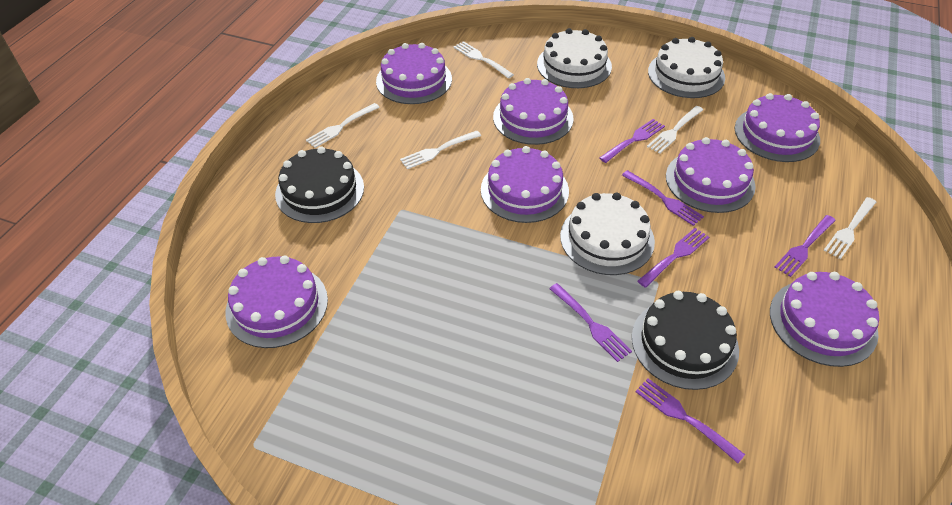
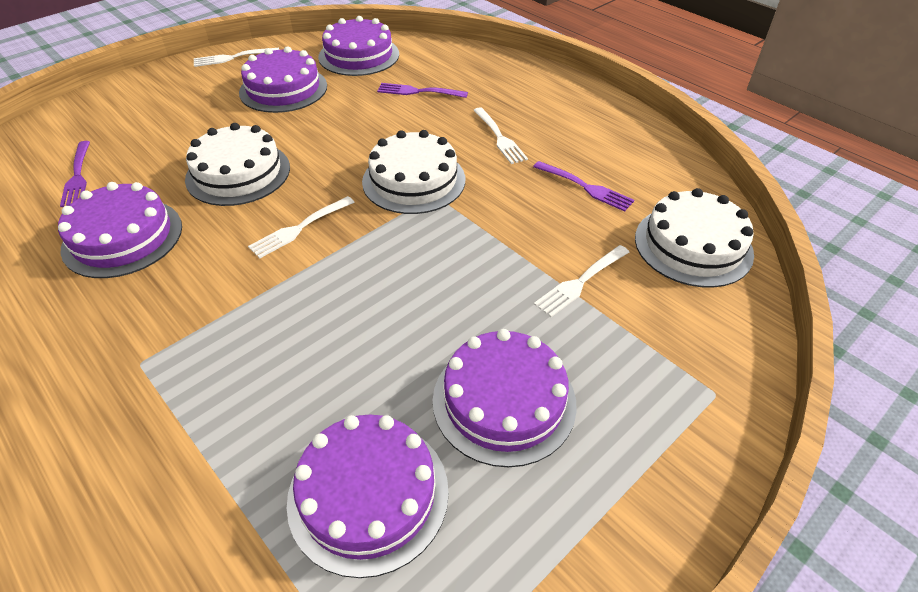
black cake: [275,147,364,223] [632,291,739,390] = 2 -> none = 0
purple cake: [225,255,328,348] [376,43,452,104] [481,146,569,223] [493,78,574,145] [666,137,756,213] [735,93,820,162] [770,272,879,367] = 7 -> [58,182,182,278] [239,46,327,113] [287,415,449,578] [318,16,399,76] [433,329,577,467] = 5
purple fork: [549,283,632,362] [599,119,665,163] [622,170,704,226] [636,378,745,463] [637,228,709,288] [774,215,836,277] = 6 -> [60,141,90,207] [377,83,468,98] [533,161,634,212] = 3
white fork: [306,103,380,148] [400,131,481,169] [454,41,514,78] [647,106,703,154] [824,197,876,259] = 5 -> [194,48,279,67] [248,196,355,259] [473,107,528,164] [534,245,629,317] = 4

